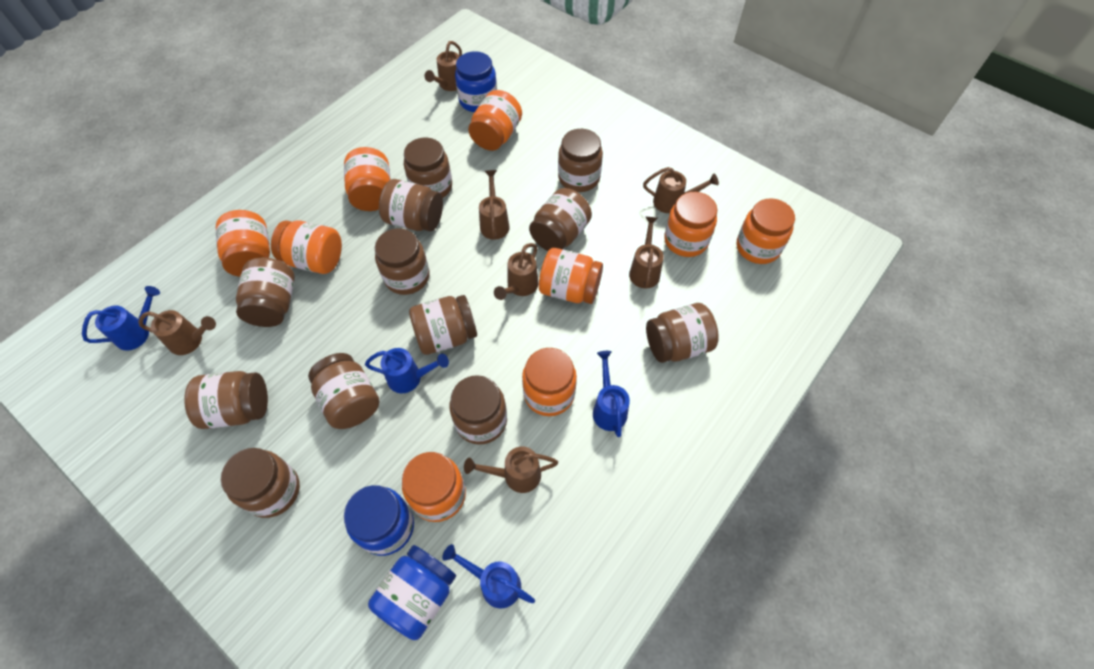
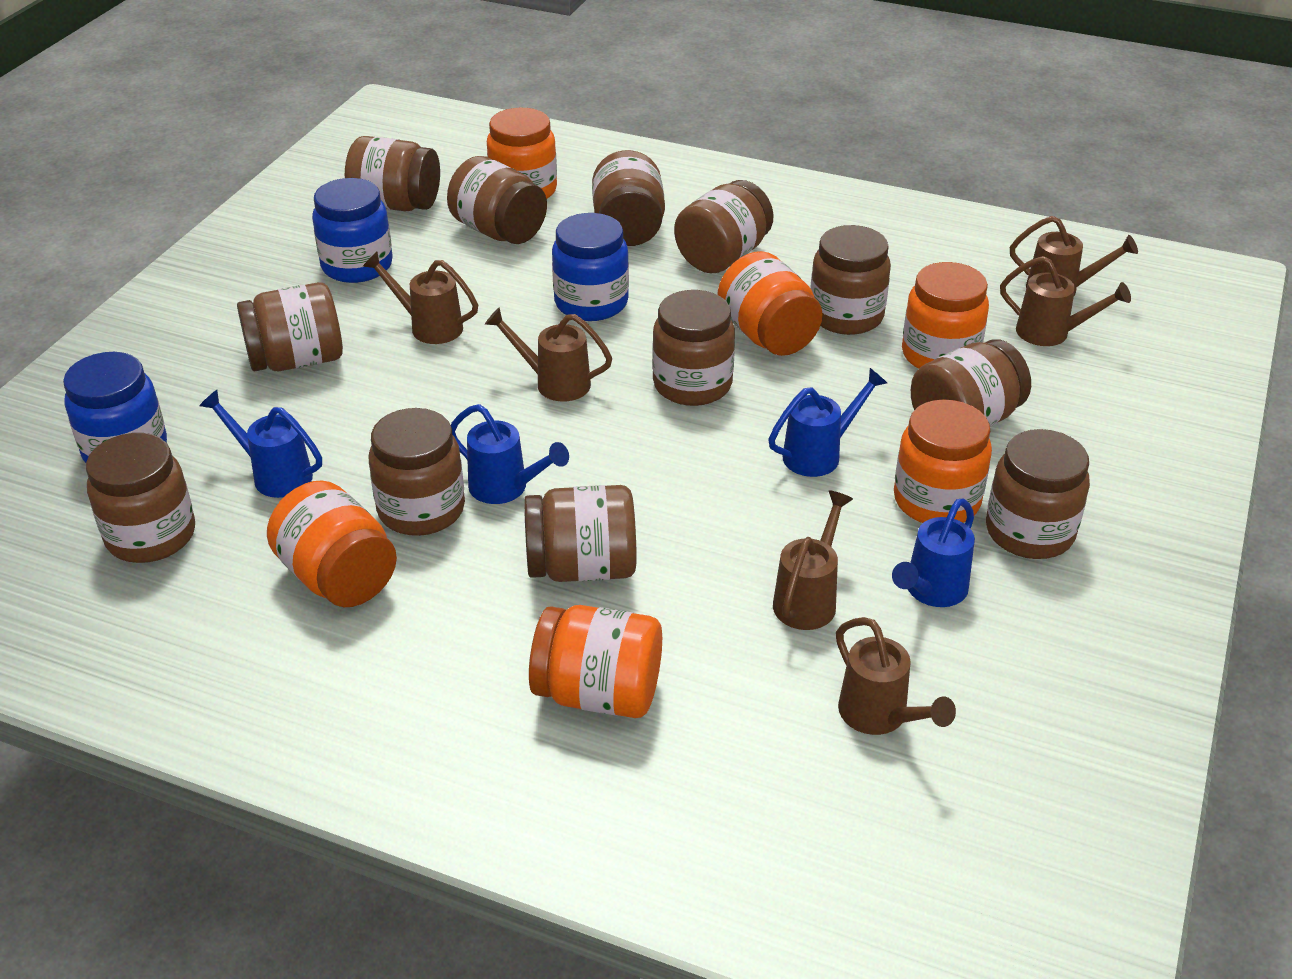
brown watering can: [138,310,216,355] [424,41,462,91] [464,447,558,493] [479,170,510,240] [494,243,539,300] [629,216,664,289] [643,167,719,213] = 7 -> [363,252,478,344] [485,307,612,401] [773,490,853,630] [836,617,956,735] [1000,256,1131,346] [1010,216,1138,296] = 6
orange jar: [216,210,270,277] [271,220,342,274] [344,147,391,211] [402,452,466,522] [468,90,522,151] [522,348,577,416] [539,248,603,304] [664,192,717,257] [737,198,795,264] = 9 -> [267,480,397,607] [487,108,557,199] [529,605,662,718] [718,251,823,356] [894,400,992,523] [902,262,989,369] = 6

